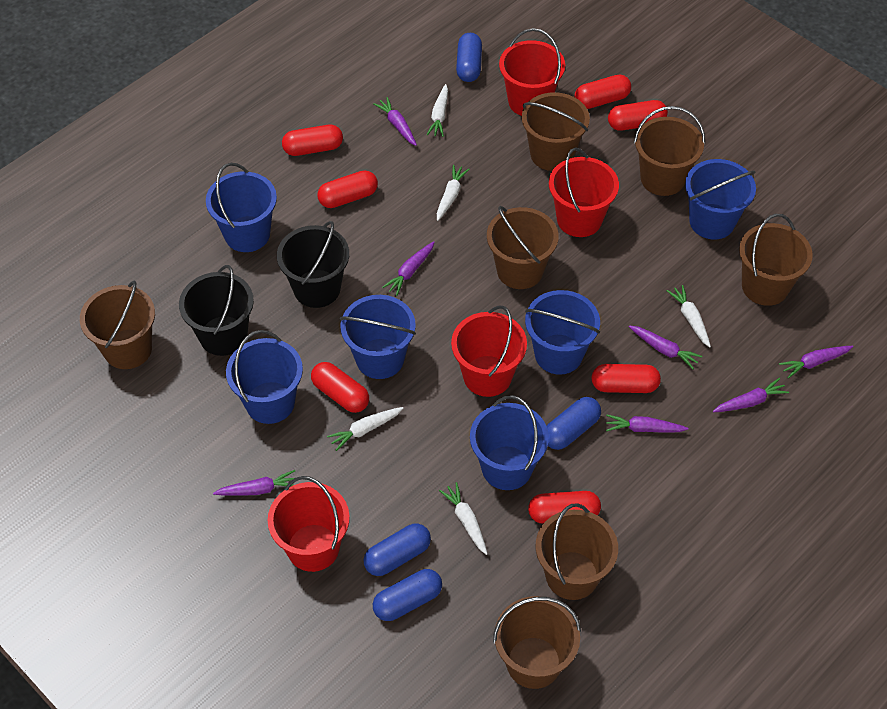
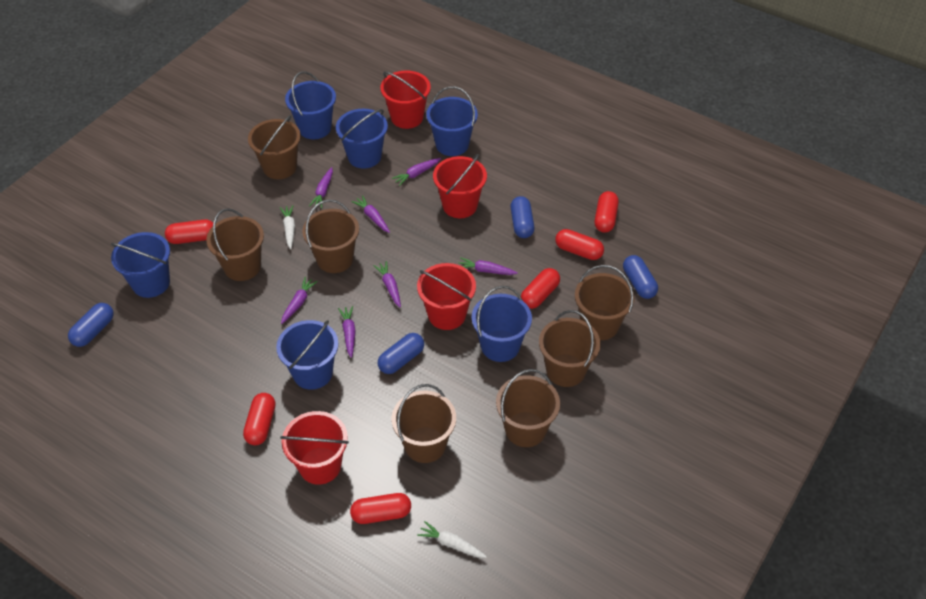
black bucket: [179,265,254,356] [277,221,349,308] = 2 -> none = 0
red capsule: [282,125,343,156] [311,362,369,413] [317,170,378,208] [528,491,601,524] [574,75,631,109] [592,364,661,393] [608,100,668,131] = 7 -> [165,220,213,244] [243,393,275,445] [350,493,411,524] [521,268,560,309] [555,229,604,260] [595,191,619,233] = 6
white carrot: [327,407,403,451] [427,84,448,137] [437,165,470,221] [439,482,487,555] [667,285,711,348] = 5 -> [280,205,295,249] [417,521,487,558] = 2

